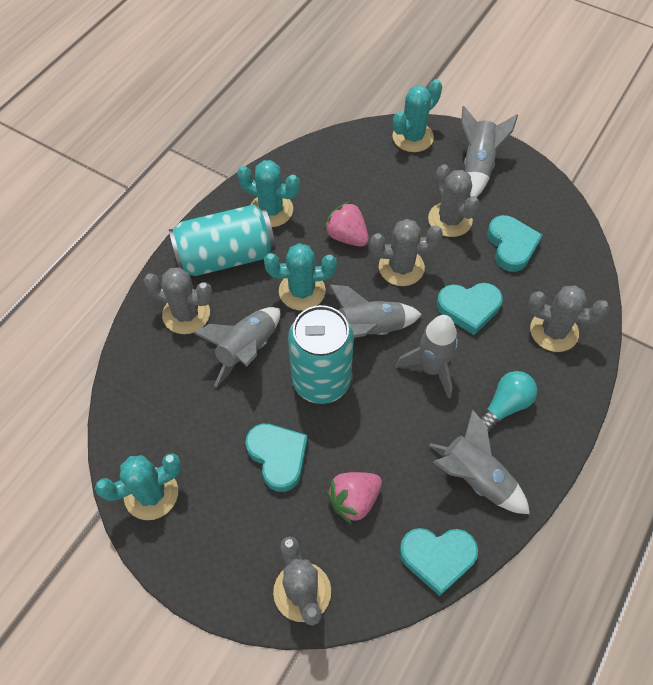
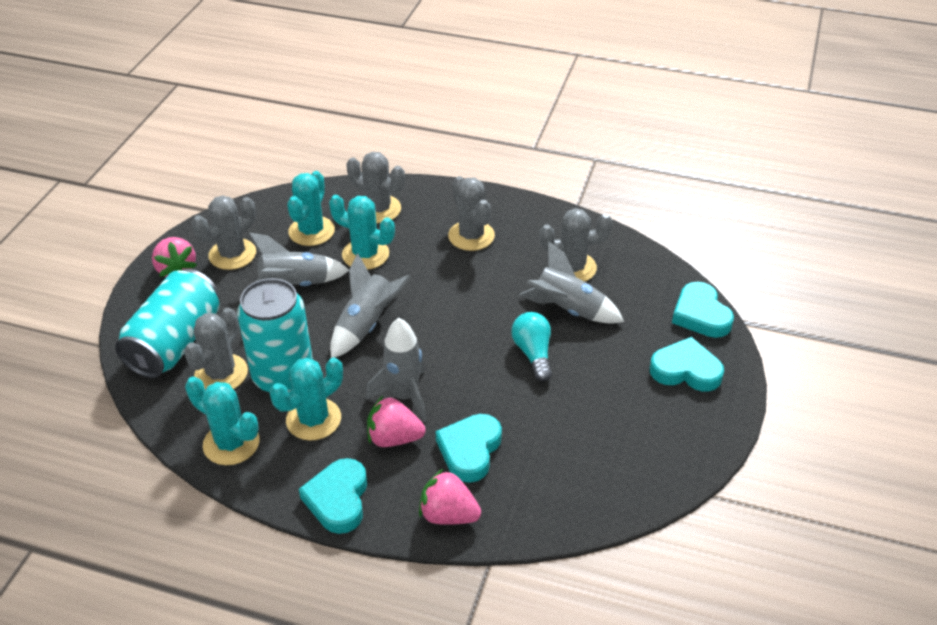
grey rocket: [194,307,280,387] [329,285,422,338] [396,315,458,399] [429,409,530,514] [461,106,518,197] = 5 -> [249,232,349,286] [330,253,411,358] [366,318,427,422] [519,241,624,324] = 4
pink strawberry: [324,201,369,247] [327,472,382,524] = 2 -> [152,237,197,277] [367,396,426,447] [419,468,481,525] = 3

